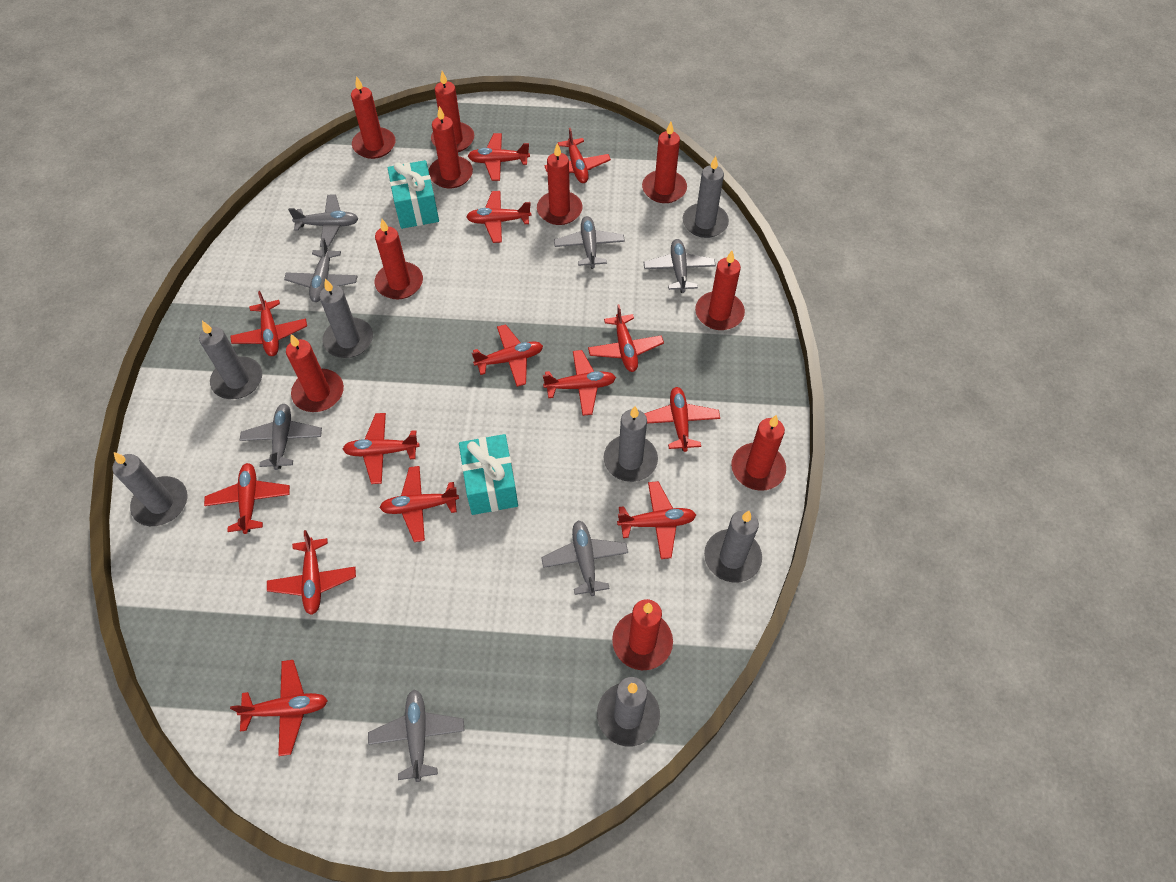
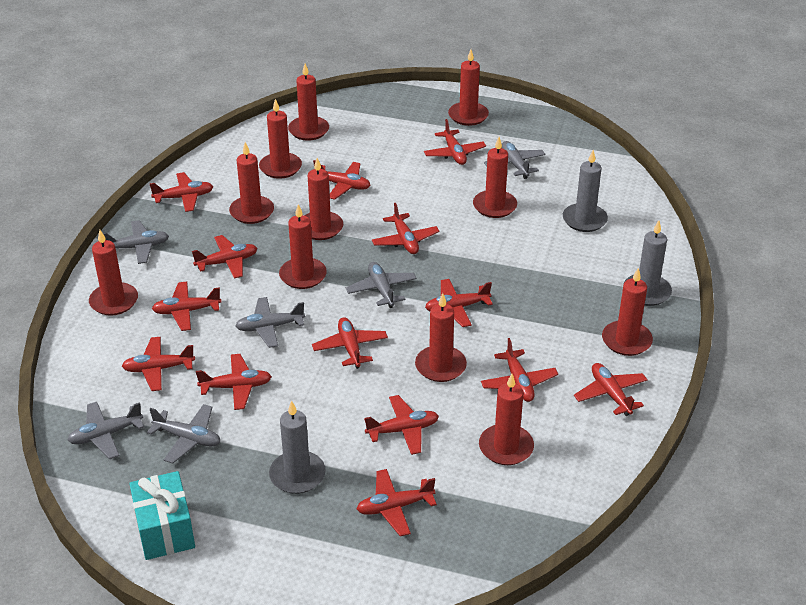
grey candle: [113,452,187,526] [199,321,262,399] [319,279,373,358] [597,677,660,747] [604,406,658,482] [683,156,729,238] [704,511,762,583] = 7 -> [269,400,326,494] [563,150,608,232] [623,220,672,306] = 3
grey plane: [240,404,322,470] [284,238,358,302] [288,194,358,247] [368,690,465,782] [541,521,628,596] [554,216,625,269] [644,239,716,293] = 7 -> [68,402,144,459] [103,220,169,264] [147,404,220,463] [235,297,305,348] [346,262,417,308] [484,141,546,179] = 6
red candle: [286,334,344,412] [351,76,395,159] [375,219,423,299] [429,106,473,188] [431,71,474,152] [537,143,582,225] [612,599,673,670] [642,122,687,203] [695,251,745,330] [731,415,786,491] = 10 -> [89,230,138,316] [229,142,274,224] [259,99,302,179] [279,204,327,289] [288,64,329,141] [304,158,343,240] [415,293,467,382] [448,50,489,126] [473,137,517,218] [479,374,534,465] [602,268,653,356] = 11
turquoise gift: [388,160,439,229] [459,434,518,515] = 2 -> [129,471,195,560] = 1

